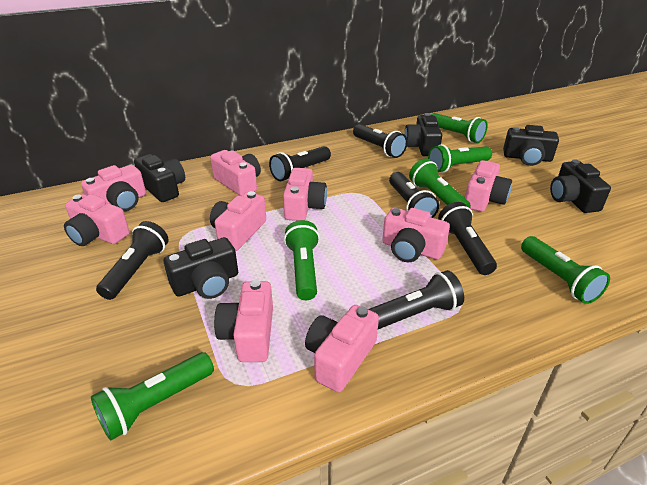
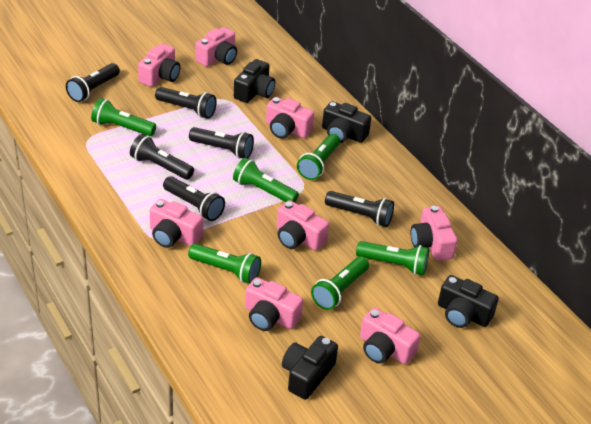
black camera: [134,154,185,202] [164,237,238,299] [404,113,442,156] [503,125,559,166] [550,159,611,213] = 5 -> [234,59,275,103] [282,336,338,400] [322,101,371,143] [438,275,499,328] = 4
pink camera: [64,194,130,246] [81,165,146,211] [210,150,261,196] [210,191,266,251] [214,280,273,362] [283,168,327,221] [305,305,379,392] [382,208,450,262] [465,160,512,212] = 9 -> [138,44,180,87] [150,199,203,248] [195,27,237,67] [245,277,303,331] [266,97,314,139] [277,200,329,251] [360,308,420,364] [410,206,458,261] = 8

